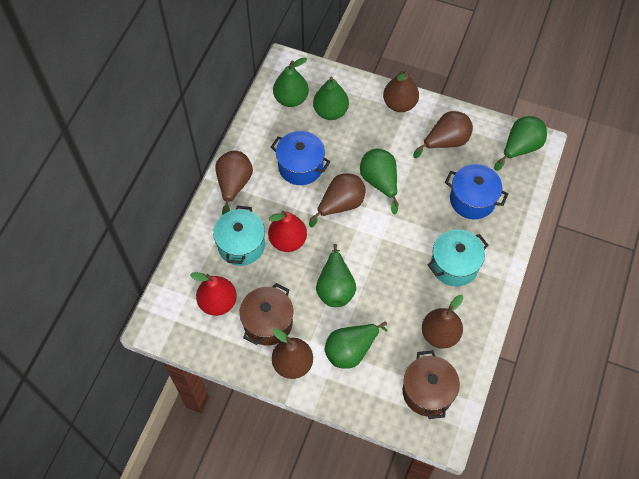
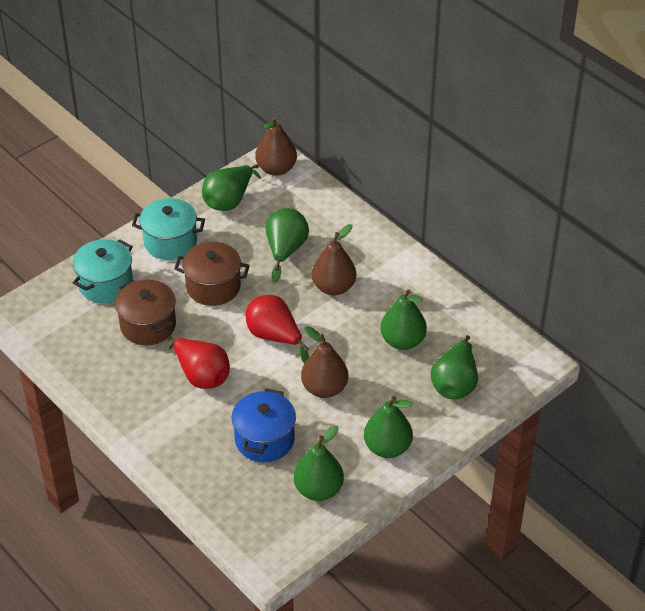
blue pot: [271,131,330,185] [445,164,508,219] = 2 -> [232,388,296,462] = 1
brown pear: [215,150,253,215] [272,328,313,379] [309,173,366,227] [383,68,419,112] [413,111,473,158] [422,295,463,348] = 6 -> [255,117,297,176] [301,326,348,398] [312,224,356,295] = 3

